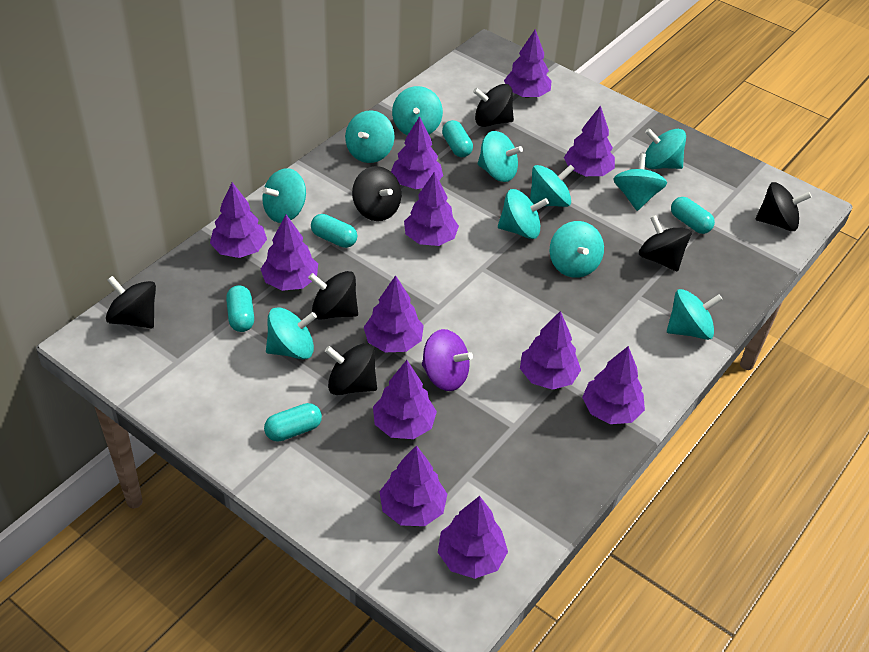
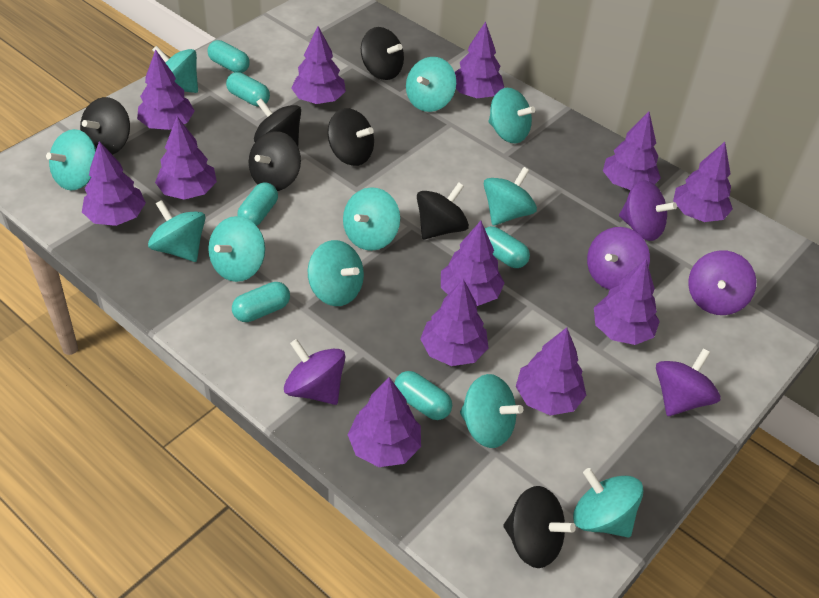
purple spinning top: [422,329,473,391] = 1 -> [284,339,345,405] [587,227,650,290] [619,180,677,241] [656,348,720,416] [688,250,756,315] = 5
turquoise capsule: [226,286,254,332] [264,403,322,442] [311,214,357,248] [442,120,473,157] [671,197,715,234] = 5 -> [208,40,250,73] [226,72,270,107] [232,282,290,322] [237,182,278,226] [394,371,452,420] [485,226,530,268] = 6

